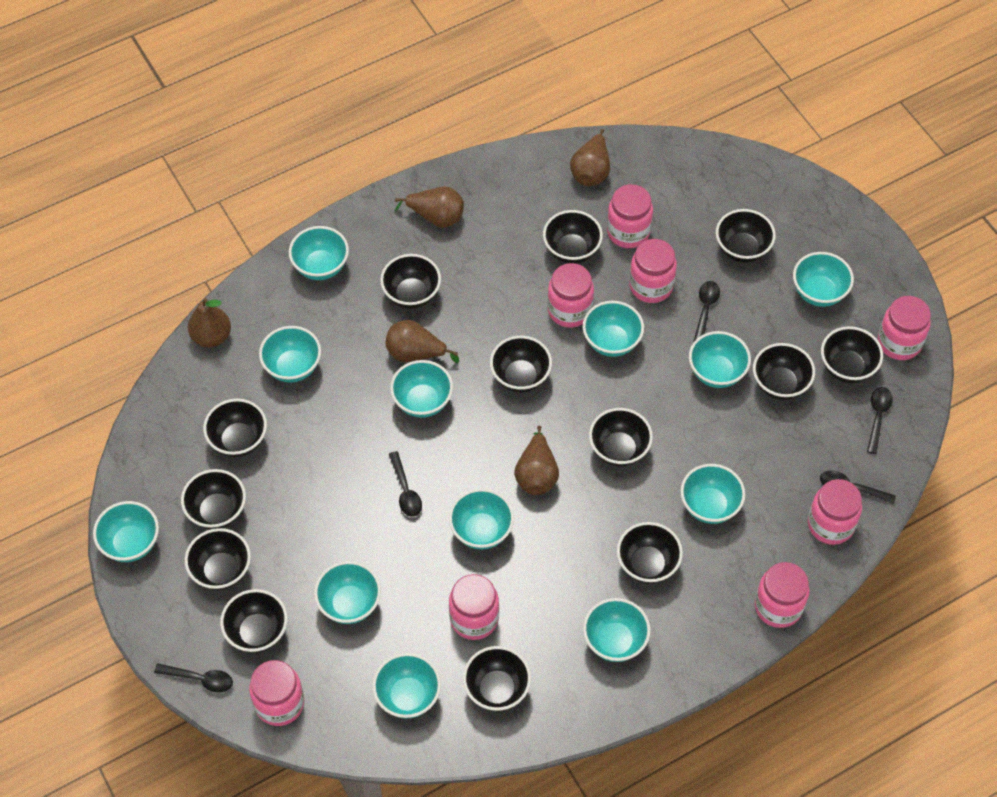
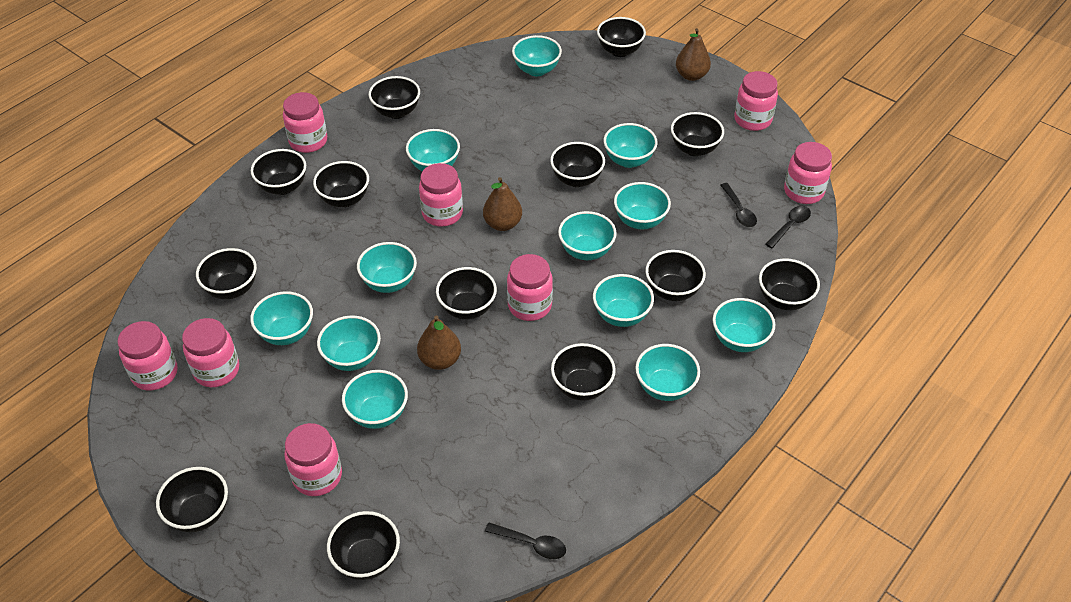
black spoon: [154,663,233,693] [389,451,422,517] [693,281,720,342] [820,470,896,504] [867,387,893,454] = 5 -> [485,523,566,559] [720,183,757,227] [765,206,811,248] = 3
brown pear: [188,298,231,347] [386,320,459,363] [395,186,464,228] [514,426,559,495] [570,129,610,186] = 5 -> [417,316,461,370] [483,177,522,231] [676,28,711,81] = 3

